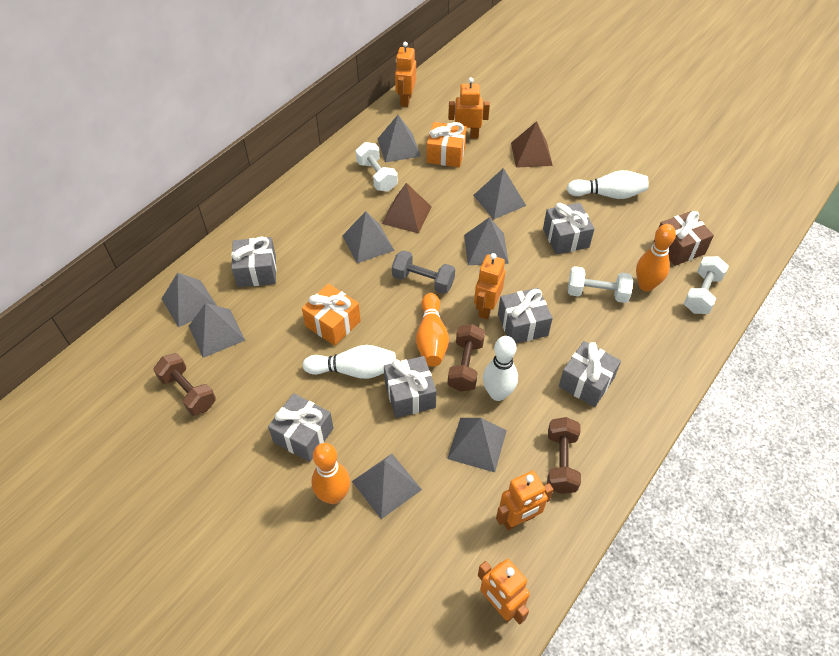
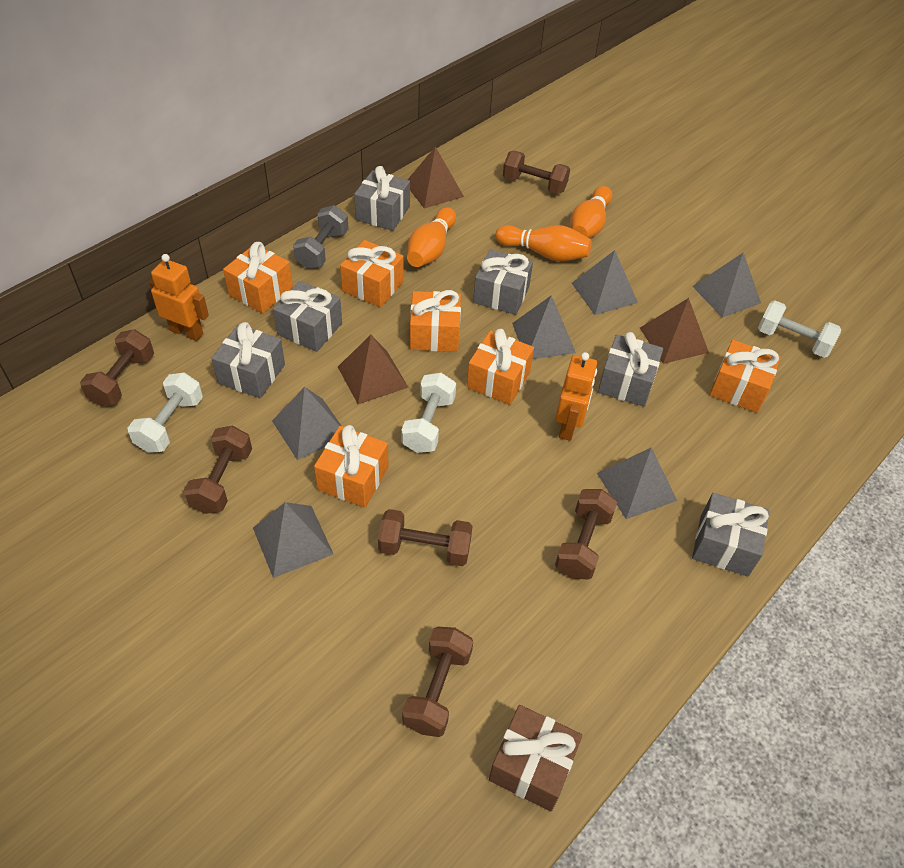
brown dumbbell: [153,353,216,416] [448,324,485,392] [547,417,581,494] = 3 -> [80,329,154,406] [184,426,252,514] [378,509,473,566] [402,627,474,737] [503,151,570,194] [555,489,617,580] = 6
brown pyramid: [382,183,432,234] [511,121,553,168] = 2 -> [338,335,409,404] [408,146,464,208] [640,298,709,364] = 3
grey pyramid: [162,272,217,327] [189,303,245,358] [342,211,395,263] [352,454,422,519] [378,115,421,163] [447,418,507,472] [464,217,509,265] [473,168,526,219] = 8 -> [253,502,334,578] [272,387,341,460] [512,295,576,359] [572,250,638,315] [597,447,677,519] [692,253,761,318] = 6
orange gift: [302,284,361,346] [427,122,467,167] = 2 -> [223,242,293,313] [314,425,389,508] [340,240,404,307] [410,290,461,352] [467,329,534,405] [710,340,781,413] = 6
orange robot: [395,42,416,107] [448,77,490,139] [474,253,505,319] [478,559,530,625] [496,471,554,530] = 5 -> [149,254,209,341] [555,352,597,441] = 2
white bowling pin: [303,345,396,379] [483,336,518,401] [567,170,648,199] = 3 -> none = 0

